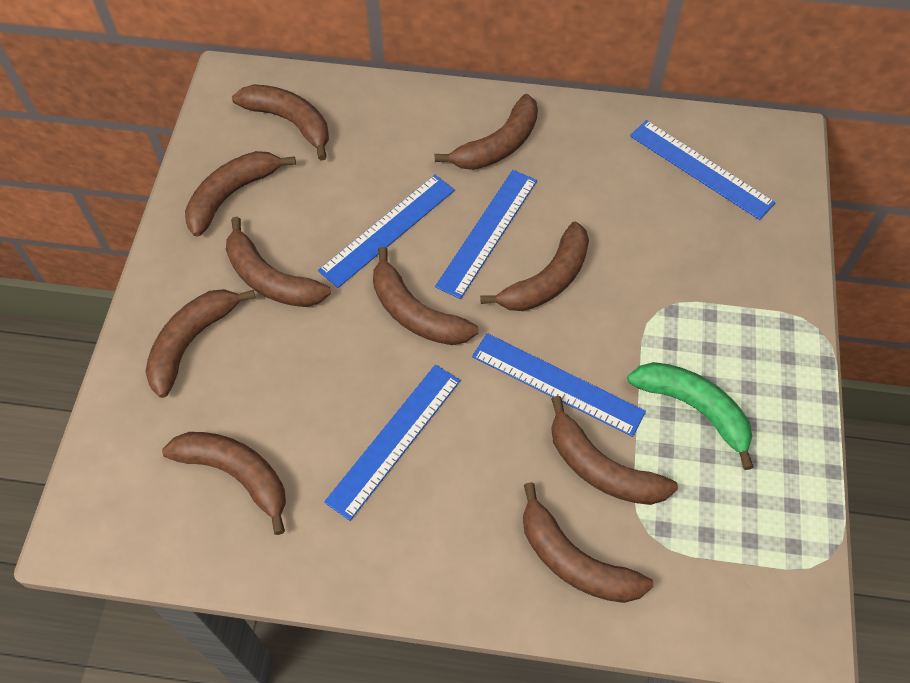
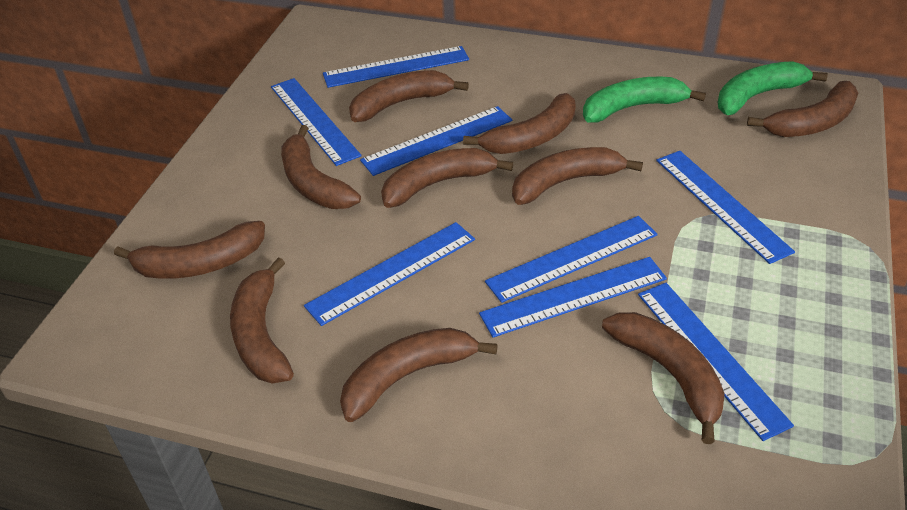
blue ruler: [318,175,455,288] [324,364,461,521] [435,170,537,299] [472,333,646,437] [630,120,776,220] = 5 -> [271,78,362,166] [304,222,475,326] [323,46,469,88] [360,106,512,176] [479,257,667,338] [485,216,658,303] [638,283,794,441] [656,151,795,264] = 8
green banana: [627,362,754,470] = 1 -> [583,77,706,123] [718,61,828,115] = 2

